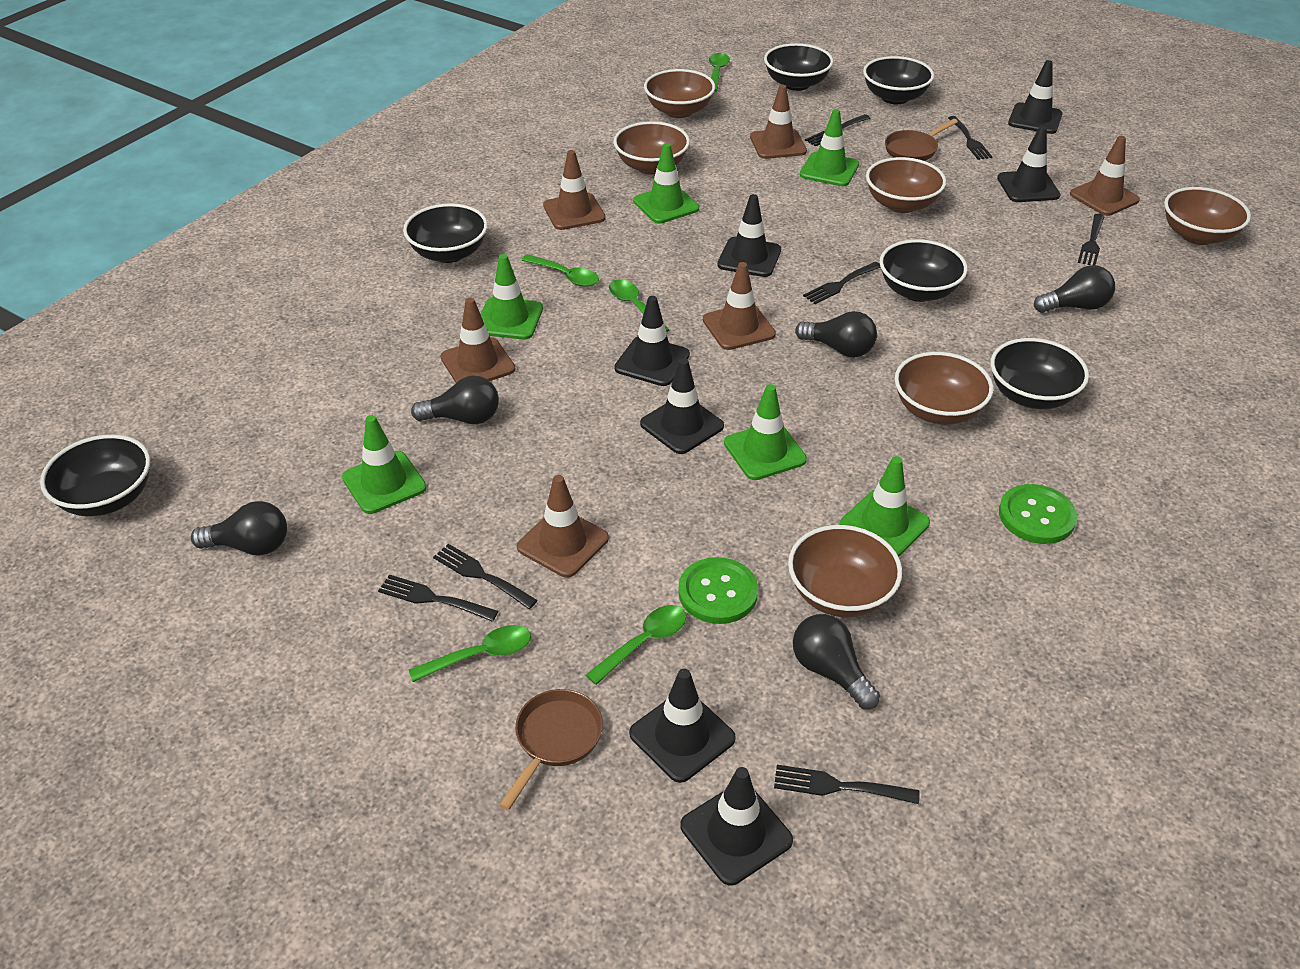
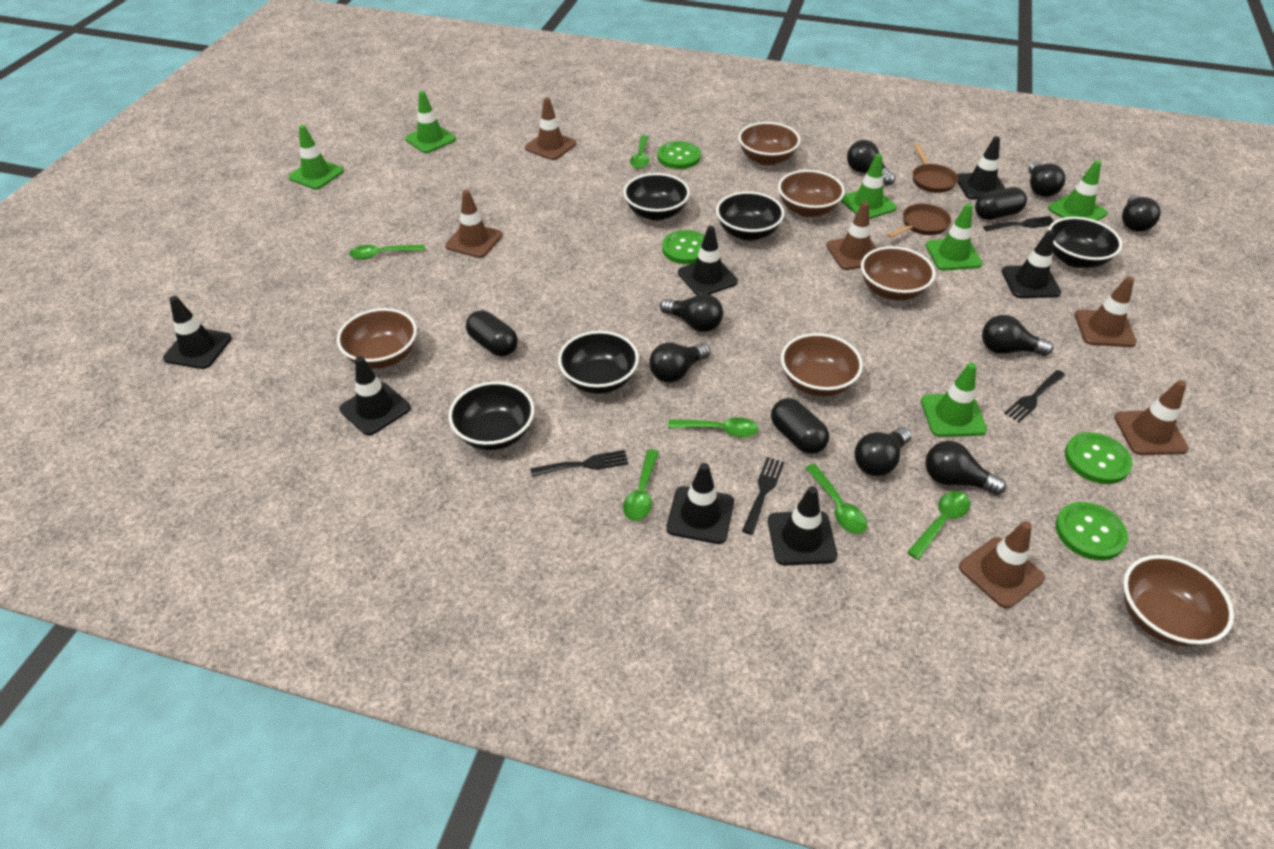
black bowl: [40,435,151,517] [403,203,488,263] [764,43,833,91] [863,56,934,104] [879,239,968,302] [991,338,1089,409] = 6 -> [448,381,535,450] [558,331,639,394] [623,173,690,221] [716,191,784,241] [1048,217,1122,268] = 5
black capsule: none = 0 -> [466,311,518,356] [771,398,829,454] [975,187,1027,220] = 3
black fork: [378,575,498,622] [433,544,538,609] [774,765,920,804] [803,262,881,304] [805,114,870,146] [948,116,992,160] [1078,214,1105,265] = 7 -> [530,450,628,477] [742,457,784,535] [983,216,1054,231] [1004,370,1065,422] = 4
black light bulb: [191,501,287,555] [411,375,499,424] [793,614,880,709] [795,311,877,357] [1034,265,1115,313] = 5 -> [649,343,710,383] [660,294,723,332] [847,140,895,186] [855,427,911,476] [925,441,1006,495] [982,315,1053,356] [1028,162,1065,197] [1122,195,1161,232] = 8
green button: [678,557,758,624] [999,484,1077,544] = 2 -> [657,141,701,169] [662,230,705,264] [1055,502,1128,560] [1065,432,1133,484] = 4
green spoon: [409,625,531,682] [522,254,599,287] [586,605,686,685] [609,280,669,332] [709,53,730,92] = 5 -> [349,245,425,260] [623,449,659,521] [630,135,649,169] [668,417,759,438] [805,464,867,534] [907,491,970,560] = 6

